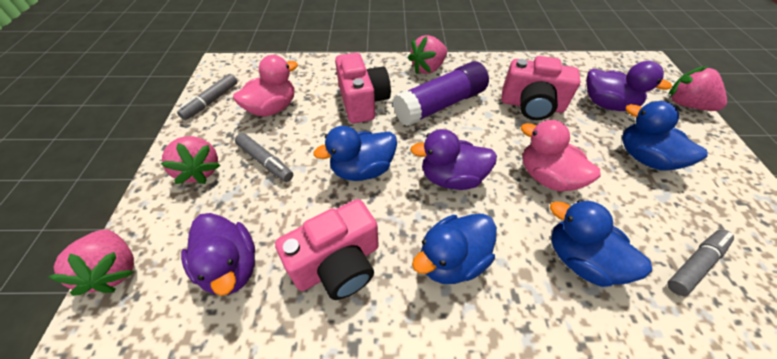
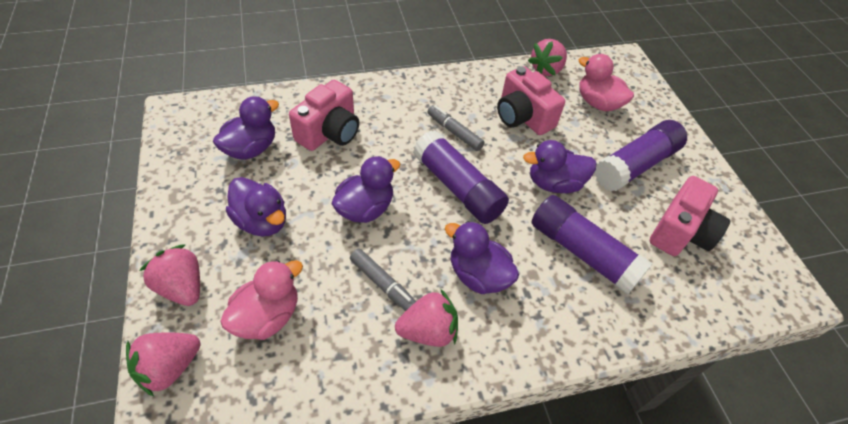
blue duck: [313,126,397,181] [412,214,497,284] [550,199,652,287] [622,101,708,171] = 4 -> none = 0
grey marker: [177,74,237,120] [235,133,293,182] [667,230,734,296] = 3 -> [350,249,416,311] [427,105,485,151] = 2
purple duck: [181,213,255,296] [410,129,497,190] [586,61,672,111] = 3 -> [213,96,279,160] [226,177,286,237] [331,156,400,223] [445,221,519,294] [523,140,596,193] = 5
purple glue stick: [393,61,489,126] = 1 -> [413,130,509,224] [531,195,653,295] [595,120,687,191] = 3

